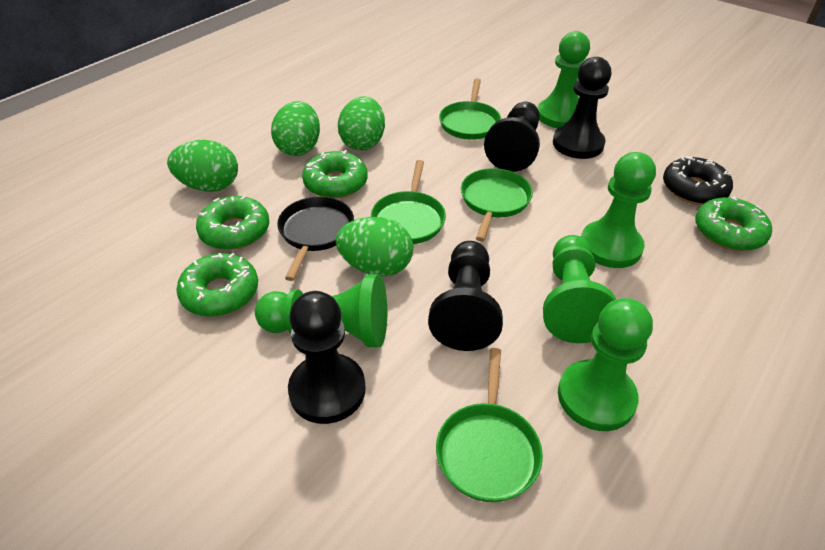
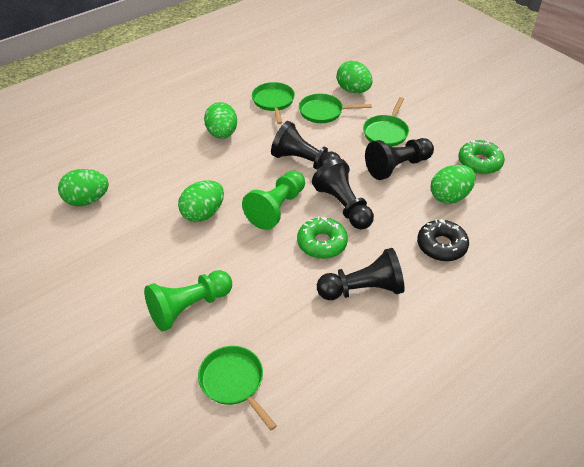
black pan: [277,197,354,281] = 1 -> none = 0
green donut: [176,253,258,317] [196,196,269,250] [302,150,368,198] [695,196,772,251] = 4 -> [297,216,348,259] [458,140,505,174] = 2
green egg: [167,140,238,192] [271,101,320,156] [336,217,413,276] [338,96,385,151] = 4 -> [58,169,109,206] [178,180,224,222] [204,102,237,139] [337,61,372,93] [430,165,476,204] = 5
green pawn: [255,274,387,347] [538,31,590,128] [543,235,616,343] [558,298,653,431] [581,152,656,268] = 5 -> [144,270,232,332] [242,171,305,230] = 2

